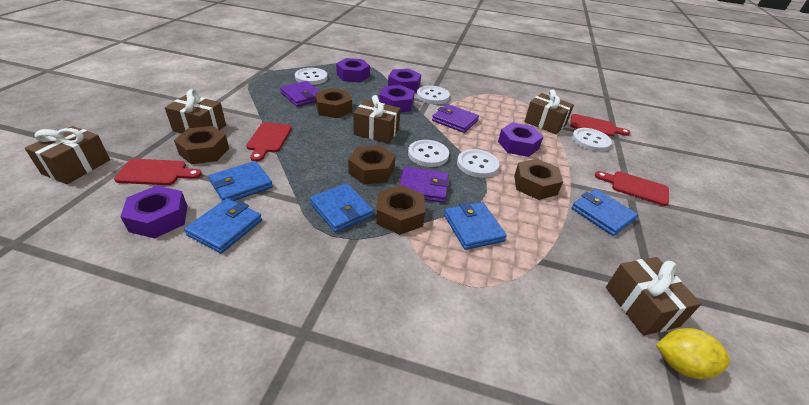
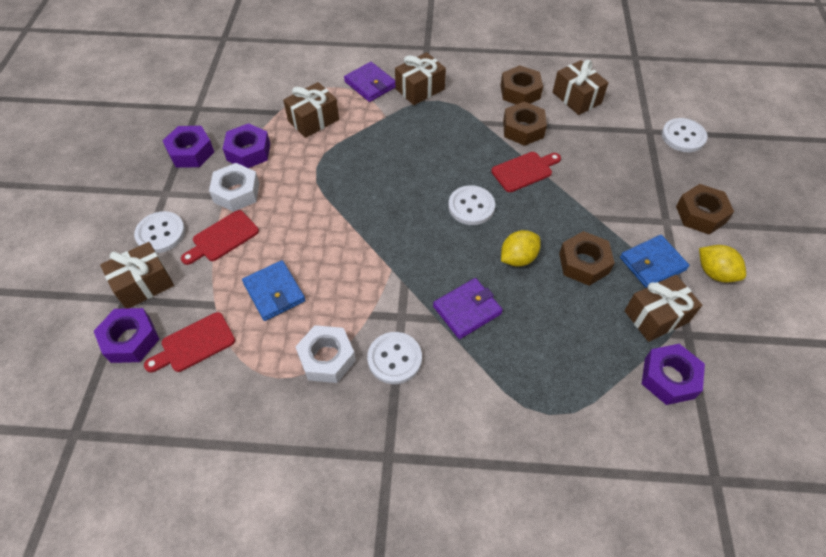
blue wallet: [184,198,262,253] [209,161,273,201] [310,183,374,232] [444,202,507,250] [571,189,638,236] = 5 -> [242,260,305,321] [620,235,689,288] = 2
brown nut: [174,126,229,164] [315,88,352,118] [348,145,396,185] [376,185,425,235] [514,159,563,200] = 5 -> [501,65,543,104] [503,101,547,146] [559,231,615,286] [676,184,734,234] = 4
purple nut: [120,186,187,238] [336,58,370,82] [379,85,415,113] [388,69,421,93] [498,122,543,157] = 5 -> [94,308,159,363] [162,126,214,168] [223,123,270,168] [642,344,705,405] = 4
purple wallet: [280,81,320,107] [399,167,449,203] [432,104,479,133] = 3 -> [344,62,395,102] [433,278,503,339] = 2
red cutting board: [114,159,202,185] [246,122,292,162] [570,114,631,137] [595,171,669,206] = 4 -> [144,312,235,372] [181,210,259,265] [491,152,561,192] = 3
white button: [295,68,328,85] [408,140,449,167] [417,86,450,104] [457,149,499,178] [572,128,612,152] = 5 -> [134,211,185,253] [367,332,422,384] [448,185,495,225] [662,118,708,152] = 4
white nut: none = 0 -> [209,163,259,212] [295,325,356,383] = 2
yellow lemon: [656,328,730,379] = 1 -> [501,230,541,267] [699,245,746,282] = 2

